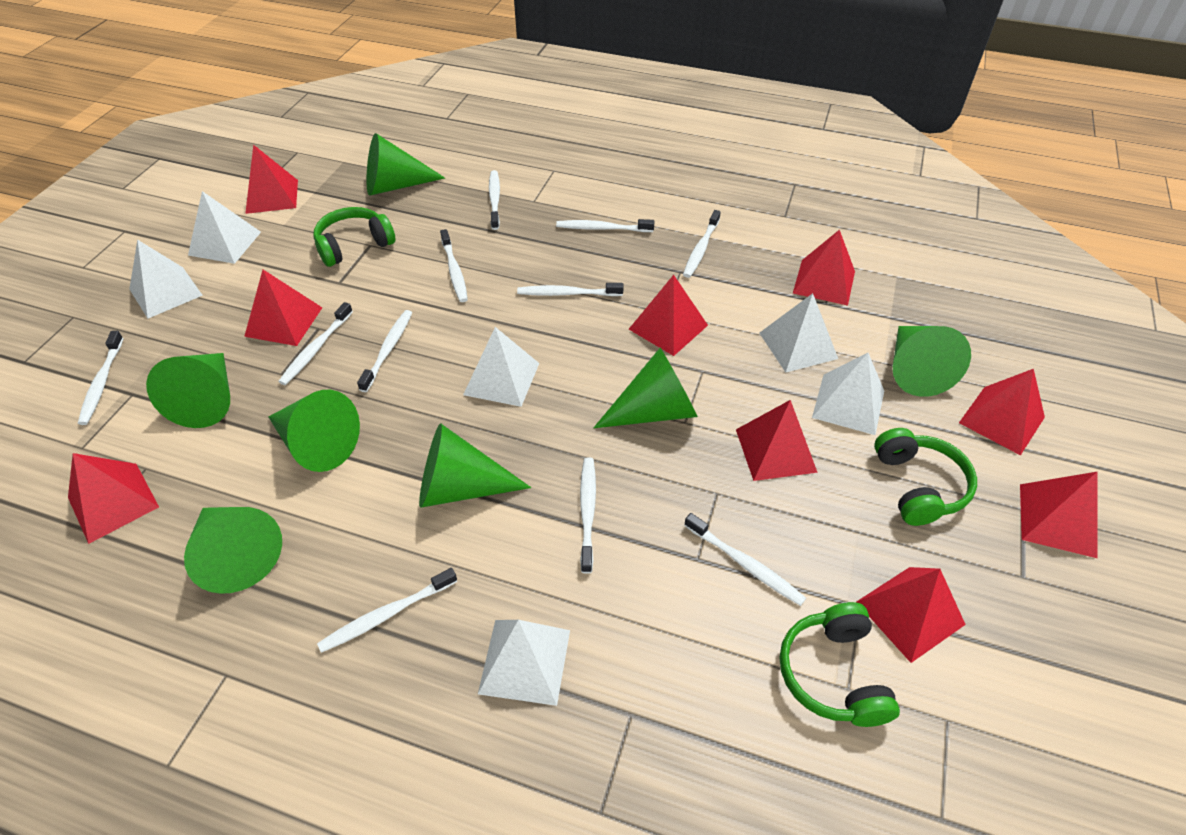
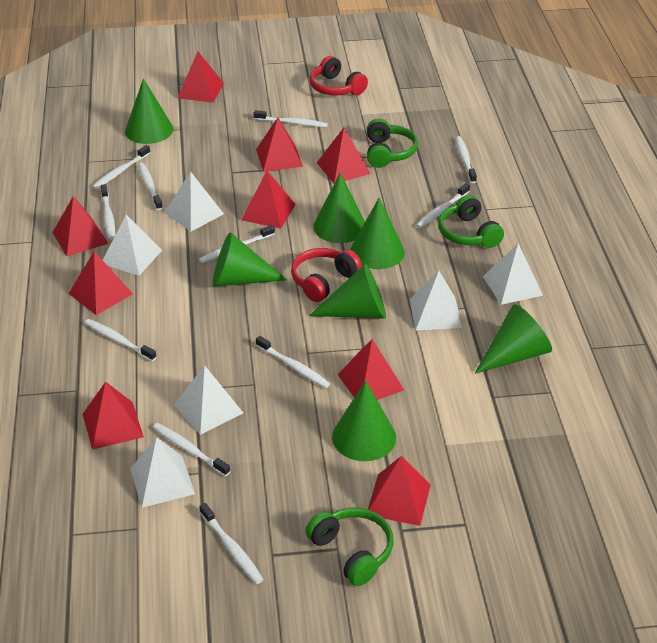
red headphones: none = 0 -> [291,248,362,302] [310,56,368,95] = 2

